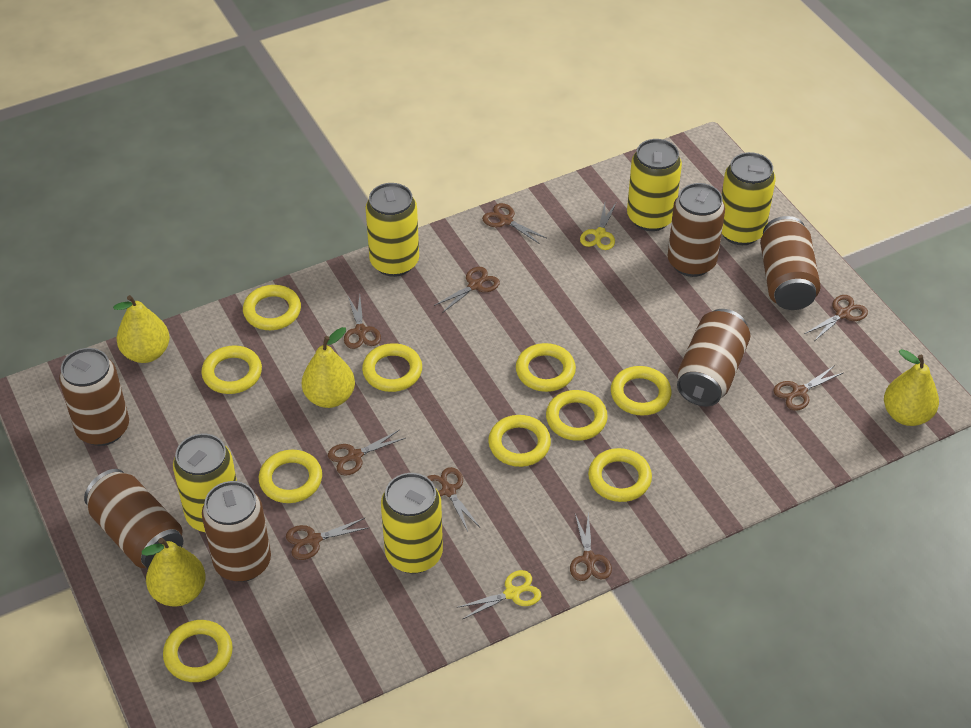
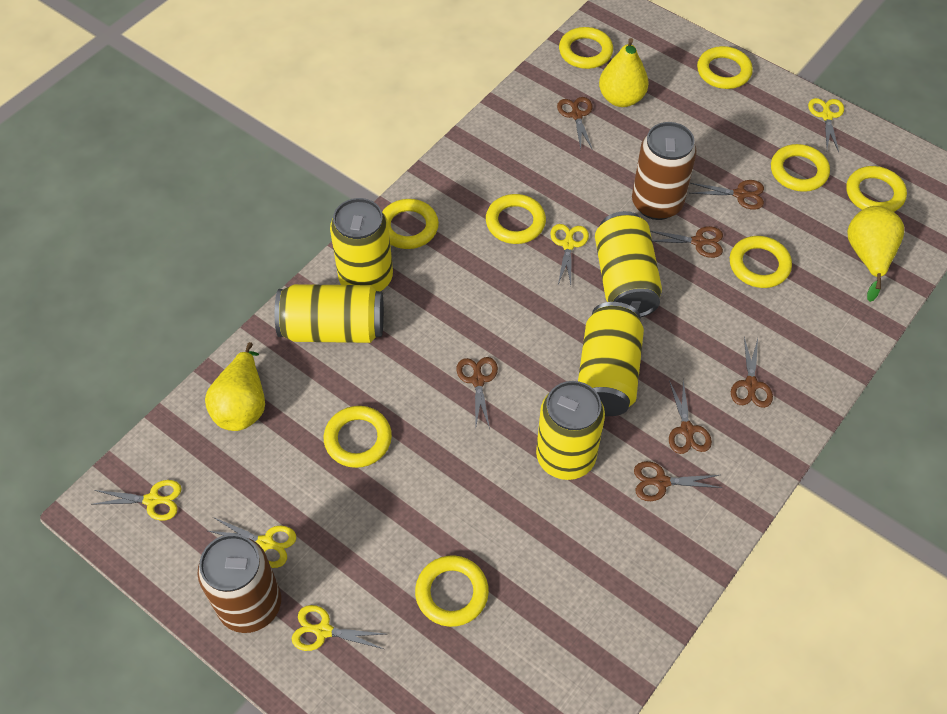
brown can: [59,348,129,446] [84,469,183,568] [202,481,271,582] [668,183,725,277] [677,309,750,406] [760,216,821,310] = 6 -> [197,534,281,633] [632,122,697,220] = 2
brown scissors: [286,518,368,560] [328,430,405,476] [344,295,381,349] [427,467,480,531] [434,267,500,313] [482,203,546,244] [570,511,612,581] [773,365,843,411] [805,295,868,341] = 9 -> [457,357,498,429] [557,97,593,150] [634,461,723,501] [650,226,723,258] [669,380,712,454] [690,180,764,210] [731,337,773,408] = 7
yellow pear: [113,295,170,363] [142,538,206,606] [302,327,355,408] [884,349,939,426] = 4 -> [205,342,265,431] [599,38,648,107] [847,206,904,302] = 3
yellow ring: [163,620,233,682] [201,345,262,394] [243,285,301,330] [259,450,322,503] [362,343,422,392] [488,415,551,467] [516,343,576,392] [546,390,608,441] [588,448,652,502] [611,366,672,416] = 10 -> [324,406,392,468] [382,199,439,249] [415,555,489,627] [486,194,546,244] [559,27,613,69] [697,46,753,89] [730,236,792,288] [771,144,830,192] [846,166,907,212] = 9
yellow scissors: [457,570,541,619] [580,203,616,250] = 2 -> [94,480,182,521] [208,517,296,568] [292,605,385,651] [550,224,589,285] [808,98,844,152] = 5

